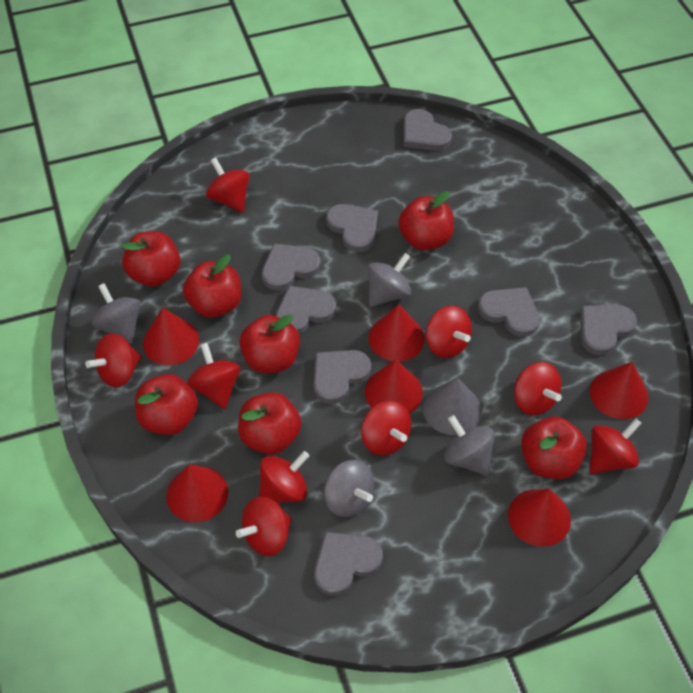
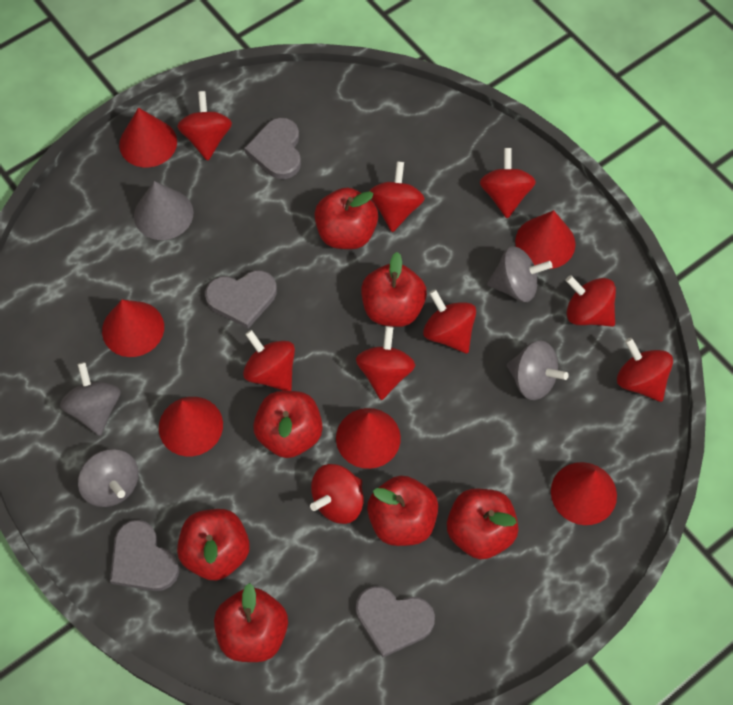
grey heart: [262,243,320,291] [276,286,336,334] [313,350,371,404] [314,532,383,596] [326,204,378,252] [404,109,452,151] [478,287,540,337] [580,305,637,355] = 8 -> [110,520,179,591] [205,270,277,329] [244,118,301,179] [356,586,435,658] = 4

